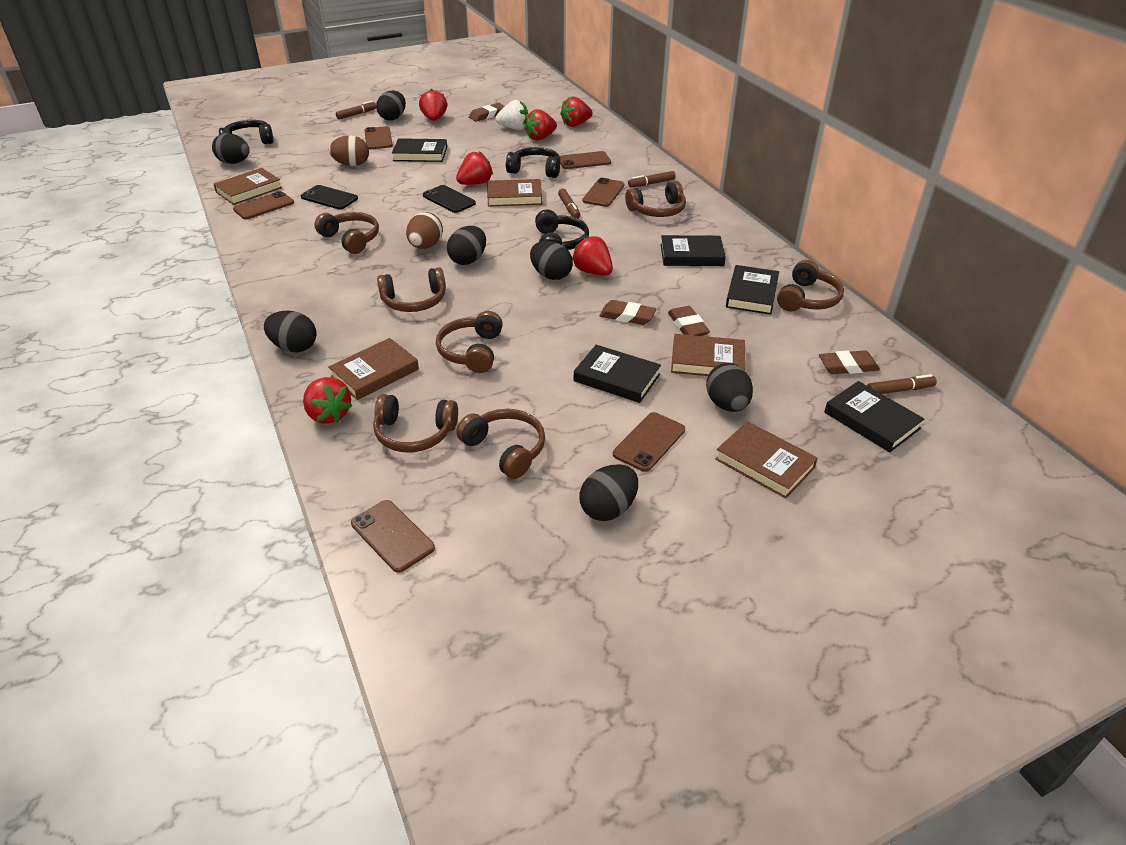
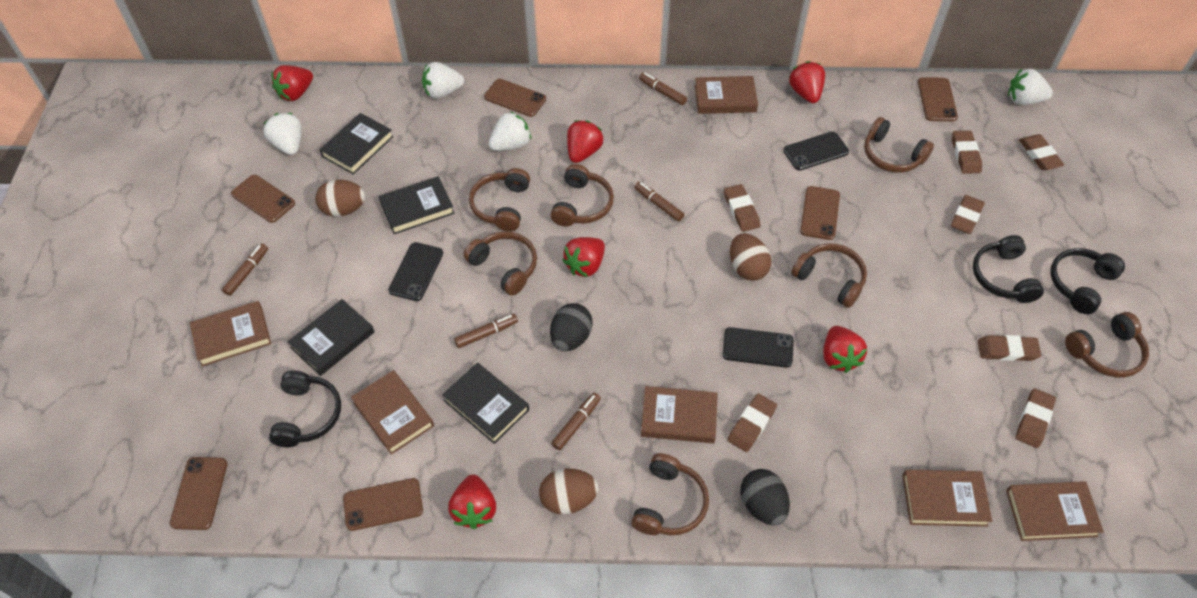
black book: [392,138,447,162] [574,345,661,403] [661,235,726,266] [726,265,779,315] [824,381,924,452] = 5 -> [287,299,374,376] [320,113,393,174] [379,176,454,234] [442,363,529,444] = 4
black egg: [212,133,250,164] [264,310,317,353] [376,91,406,121] [447,226,486,265] [530,241,573,280] [579,464,638,521] [706,363,753,412] = 7 -> [550,303,593,351] [741,469,790,525] = 2
black phone: [301,185,358,209] [423,185,476,213] = 2 -> [388,242,443,301] [722,327,794,368] [783,131,849,171] = 3
brown book: [214,168,282,205] [329,338,419,400] [487,179,542,207] [671,334,746,376] [715,421,818,499] = 5 -> [190,301,271,367] [351,370,434,455] [641,386,718,443] [695,76,758,114] [902,470,992,527] [1006,481,1104,541] = 6
brown egg: [329,135,369,166] [406,212,443,249] = 2 -> [315,179,365,217] [539,469,599,515] [730,233,771,281] = 3
brown eraser: [469,103,505,122] [599,300,656,325] [668,306,710,336] [819,350,880,374] = 4 -> [724,184,760,232] [728,393,777,452] [951,195,985,234] [952,130,982,174] [978,335,1041,361] [1015,388,1056,448] [1019,134,1064,170] = 7
brown marker: [336,101,376,120] [558,189,581,219] [628,171,676,187] [867,374,937,394] = 4 -> [222,244,268,296] [454,314,518,348] [551,393,601,450] [634,182,684,222] [639,73,687,105] = 5
white strawberry: [496,100,528,130] = 1 -> [263,113,301,155] [422,62,464,98] [489,111,531,151] [1008,69,1053,105] = 4

